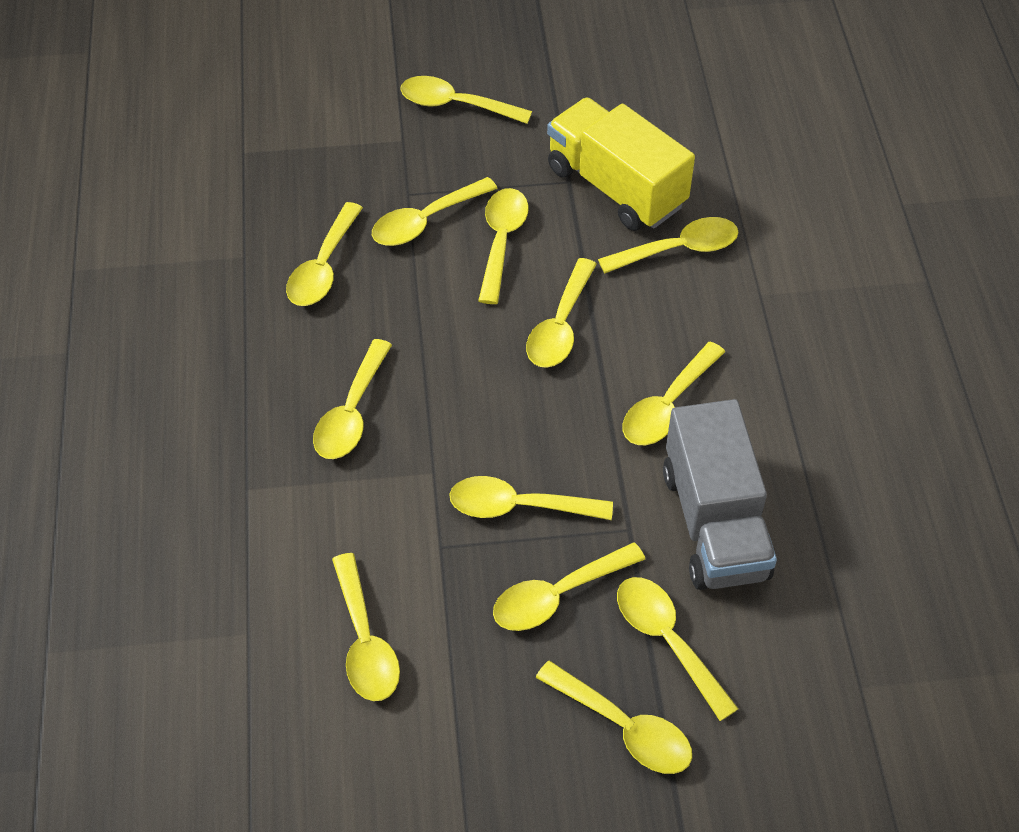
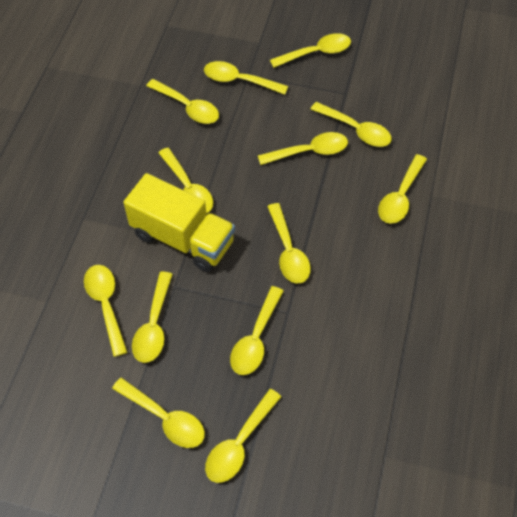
grey truck: [663,399,777,590] = 1 -> none = 0

